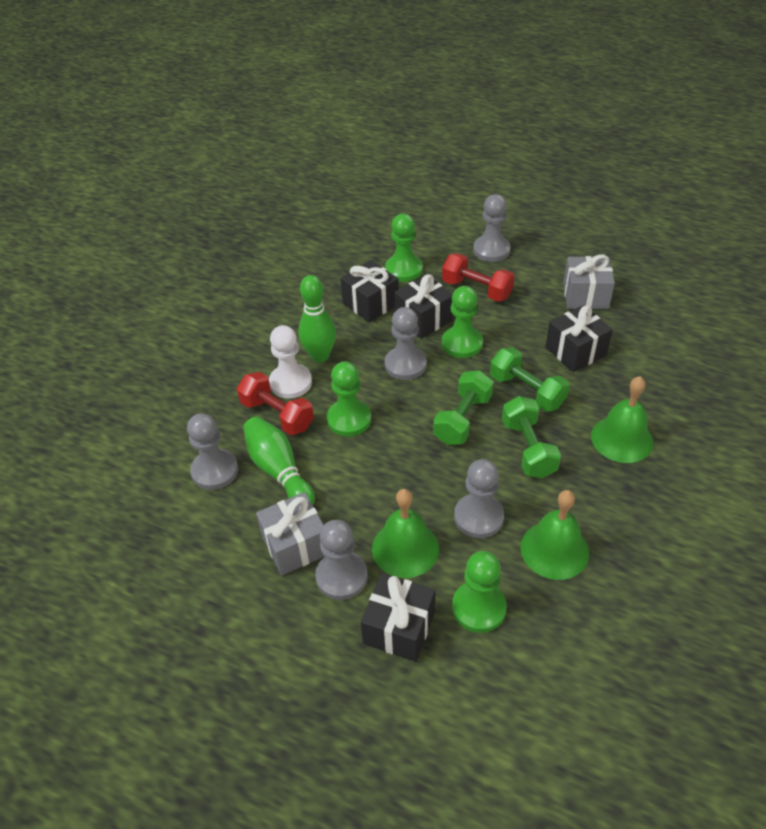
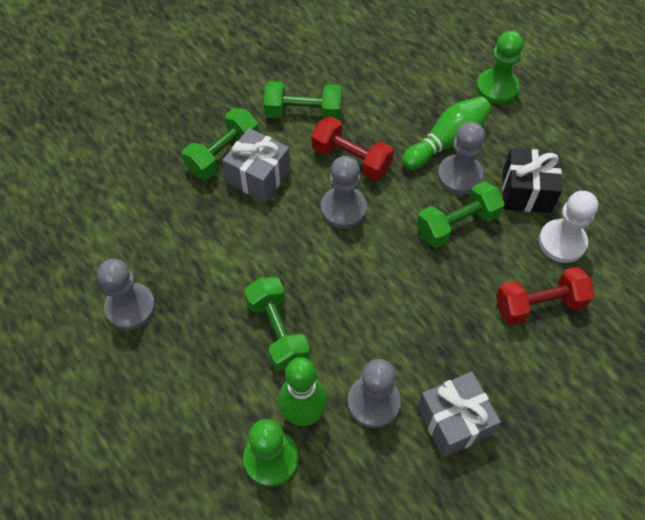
black gift: [340,260,399,323] [361,573,435,662] [394,274,453,339] [545,305,613,372] = 4 -> [502,148,562,213] = 1
green bell: [372,489,439,578] [521,490,589,580] [591,376,653,463] = 3 -> none = 0
green dumbbell: [433,370,493,445] [490,347,570,412] [502,396,561,478] = 3 -> [182,108,259,179] [244,277,310,371] [264,81,342,120] [417,181,505,248] = 4
green pawn: [327,361,371,436] [385,214,423,282] [442,286,483,358] [452,551,506,633] = 4 -> [243,419,298,487] [476,31,524,104] = 2
grey pawn: [187,413,238,490] [315,520,368,600] [385,307,427,380] [454,459,504,538] [473,194,510,262] = 5 -> [97,259,155,330] [321,156,367,229] [348,359,401,428] [438,122,485,195] = 4

